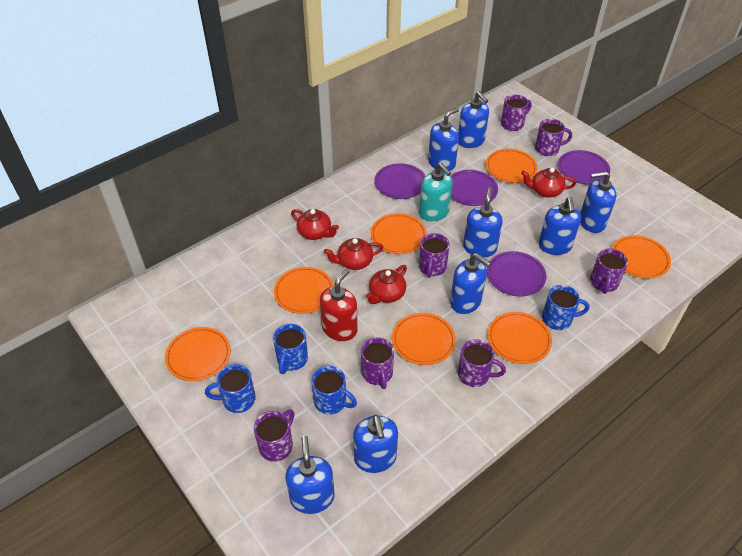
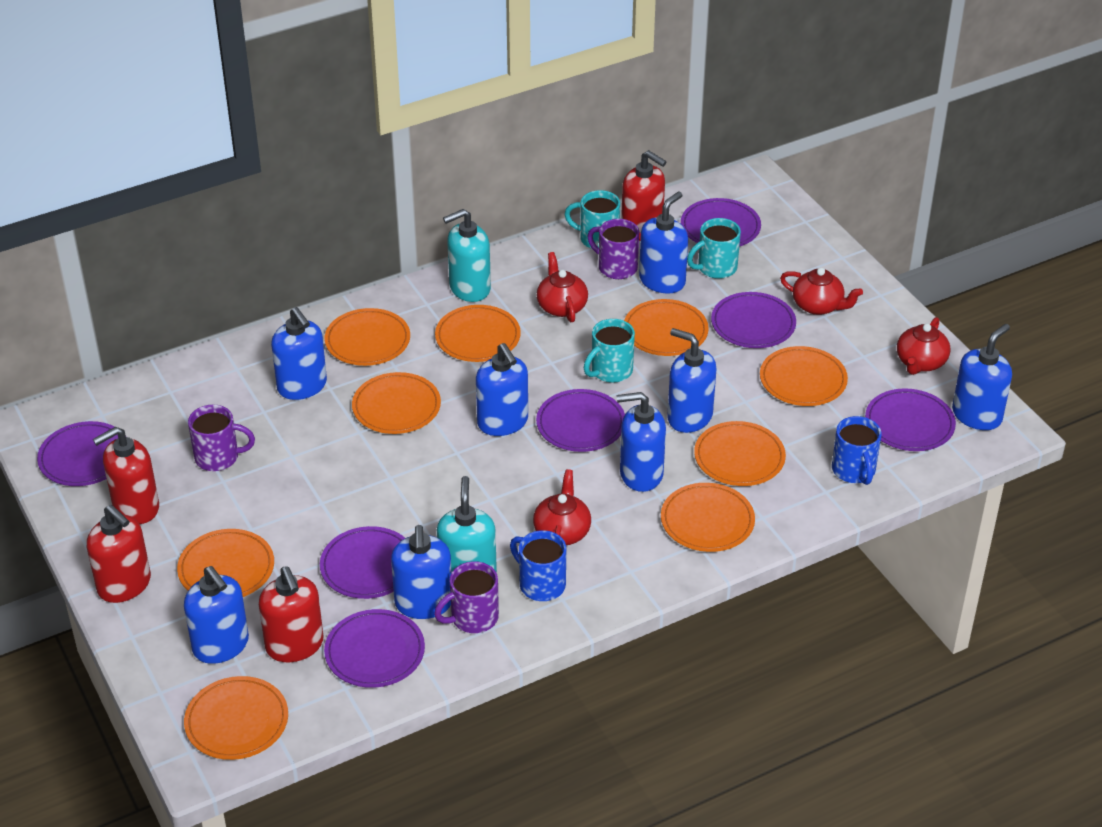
blue mug: [205,364,256,413] [273,324,308,374] [311,366,357,415] [542,285,590,330] = 4 -> [510,530,566,601] [832,416,882,485] = 2
orange plate: [165,327,231,381] [274,267,334,314] [370,213,427,254] [392,313,456,365] [486,149,538,183] [488,312,552,364] [612,235,671,279] = 7 -> [177,529,274,597] [184,676,288,760] [325,308,410,366] [352,372,441,434] [435,305,521,362] [624,299,709,356] [661,483,755,552] [694,421,786,486] [760,346,848,406] = 9
purple mug: [254,409,295,462] [361,337,394,389] [419,233,450,278] [458,339,506,387] [501,94,532,131] [535,119,572,156] [590,248,628,294] = 7 -> [188,405,255,471] [434,561,499,633] [587,219,639,279] = 3
purple plate: [374,163,425,199] [450,170,498,206] [487,251,547,297] [558,150,610,185] = 4 -> [37,421,118,486] [320,526,405,599] [324,609,425,688] [536,389,625,452] [681,198,761,247] [711,292,796,348] [865,388,956,451] = 7
red soap dispenser: [320,269,358,341] = 1 -> [87,505,151,603] [93,427,159,524] [259,566,323,662] [621,150,666,241] = 4
turquoise mug: none = 0 -> [564,190,620,249] [584,319,635,383] [687,218,741,279] = 3
turquoise soap dispenser: [419,162,453,221] = 1 -> [437,476,497,573] [443,209,491,302] = 2

